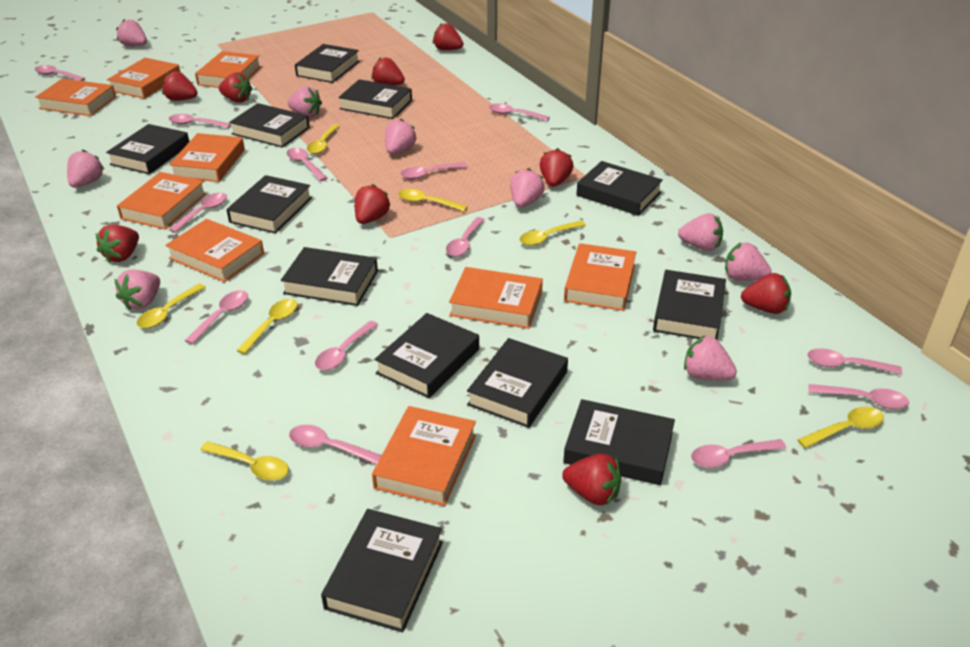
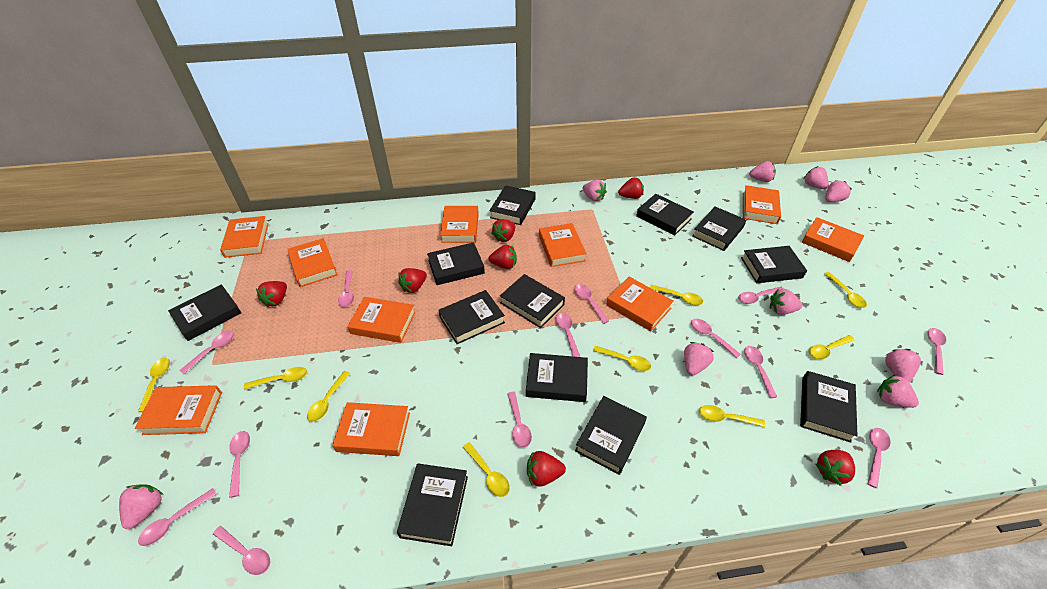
orange book: [35,78,116,116] [107,58,180,99] [117,172,206,229] [165,219,264,282] [169,133,245,182] [195,51,261,88] [372,406,476,506] [449,267,543,329] [564,243,636,311] = 9 -> [135,385,222,435] [220,216,269,258] [287,238,338,287] [332,402,410,456] [348,297,416,343] [440,206,479,243] [539,223,586,267] [606,276,674,331] [743,185,781,224] [802,217,864,262] = 10
red strawberry: [96,225,139,263] [162,71,197,101] [219,72,252,103] [355,184,391,224] [371,57,405,86] [433,23,463,50] [540,148,573,186] [562,454,622,505] [741,273,791,314] = 9 -> [256,281,287,307] [398,268,427,293] [488,245,517,269] [492,219,515,242] [527,451,566,487] [618,177,644,199] [816,450,855,486] = 7
yellow spoon: [137,283,206,329] [200,441,289,481] [236,299,297,354] [307,124,340,154] [398,189,468,212] [519,221,586,246] [797,407,884,448] = 7 -> [138,358,170,412] [244,367,307,390] [307,371,351,422] [463,442,510,497] [593,346,651,371] [650,285,703,305] [699,405,765,427] [809,335,855,360] [824,272,867,308] = 9

